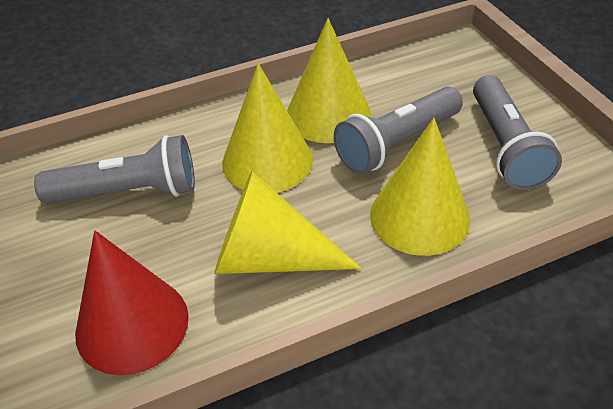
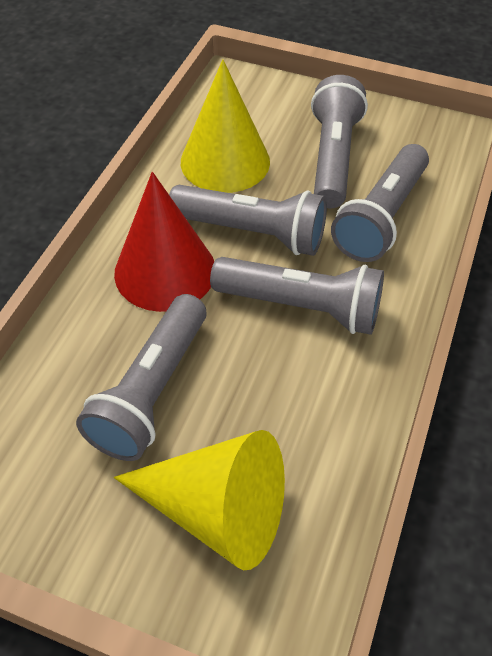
grey flashlight: [34,135,195,203] [334,87,463,174] [473,75,562,190] = 3 -> [76,294,207,461] [169,185,327,256] [210,257,384,335] [311,75,368,208] [331,144,429,262] = 5
yellow cone: [214,172,362,274] [222,63,313,193] [287,18,371,143] [370,118,470,256] = 4 -> [114,430,285,570] [181,59,270,193] = 2

